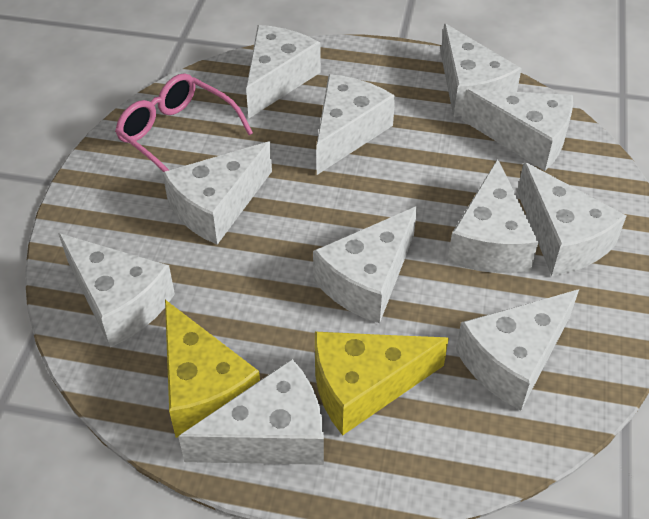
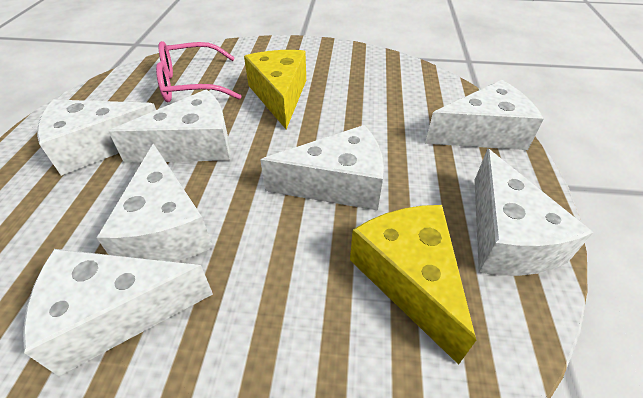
white cheese: [58,233,175,347] [162,141,272,245] [178,359,324,465] [246,25,321,118] [313,206,417,323] [317,74,395,175] [441,23,522,117] [447,159,538,273] [456,289,579,410] [461,89,573,171] [517,162,626,276] = 11 -> [23,249,213,376] [37,100,156,176] [96,144,213,262] [108,89,231,163] [260,125,384,211] [425,80,544,150] [474,149,594,276] = 7

